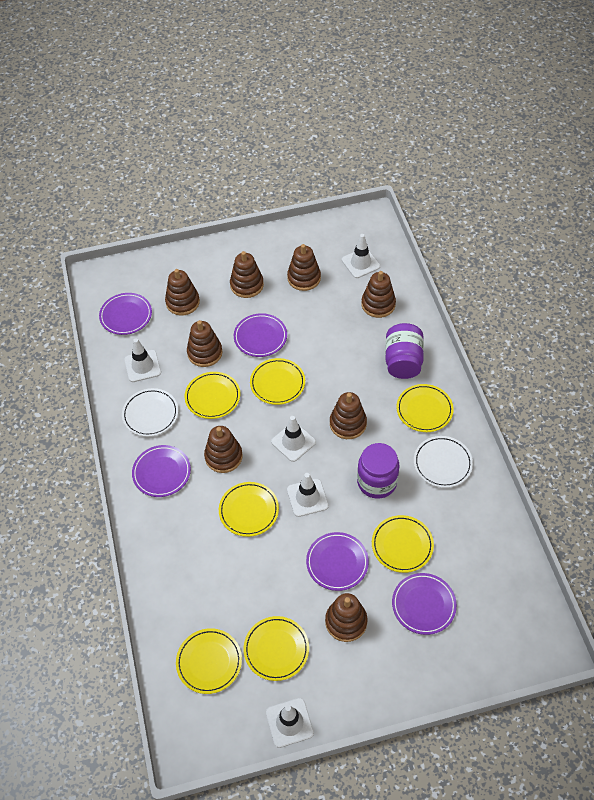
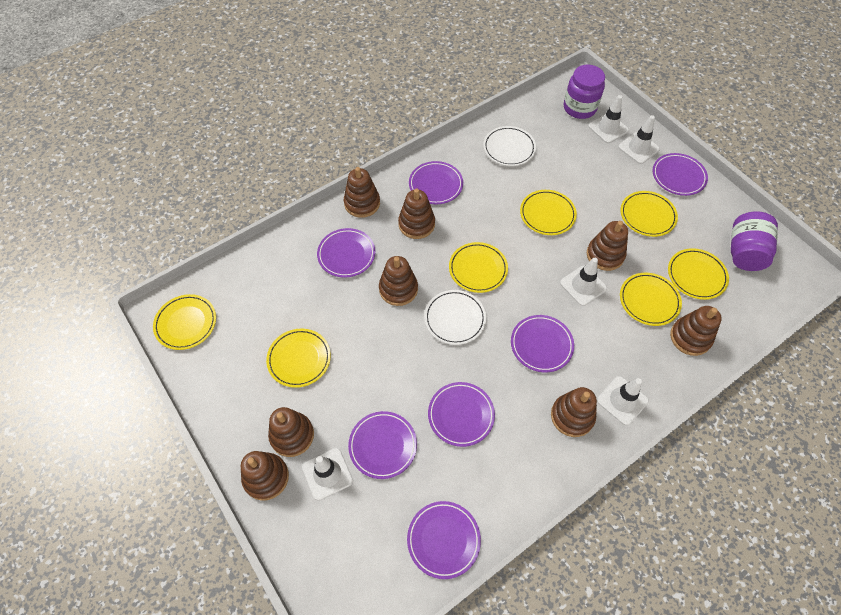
purple plate: [99,293,152,335] [132,445,191,497] [234,313,287,357] [306,532,369,591] [392,573,457,635] = 5 -> [317,228,376,278] [348,411,417,479] [407,501,481,579] [409,161,463,204] [428,382,495,447] [511,315,574,373] [653,153,708,196] = 7

